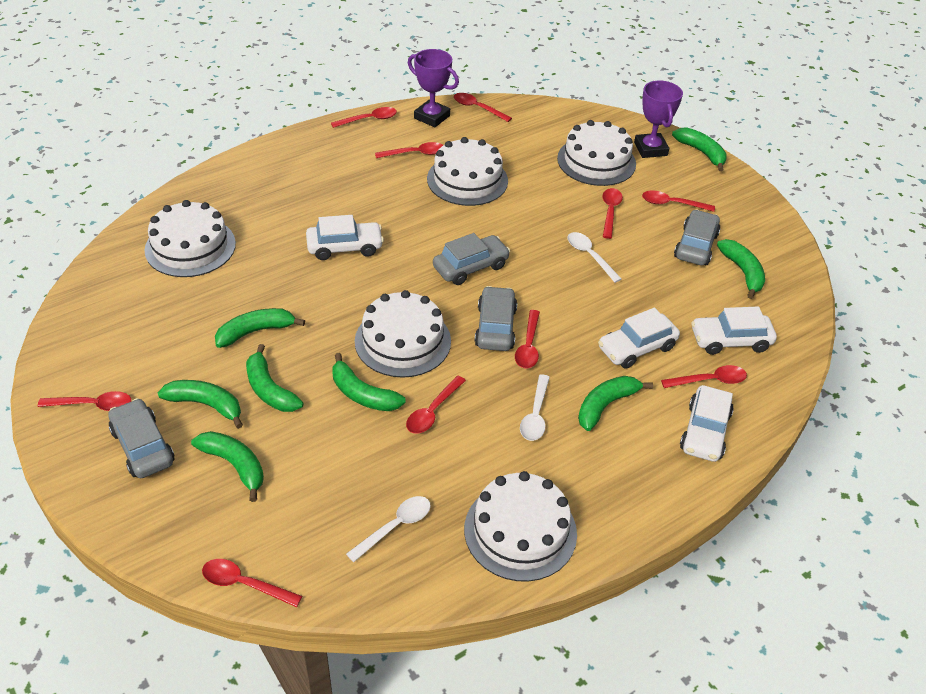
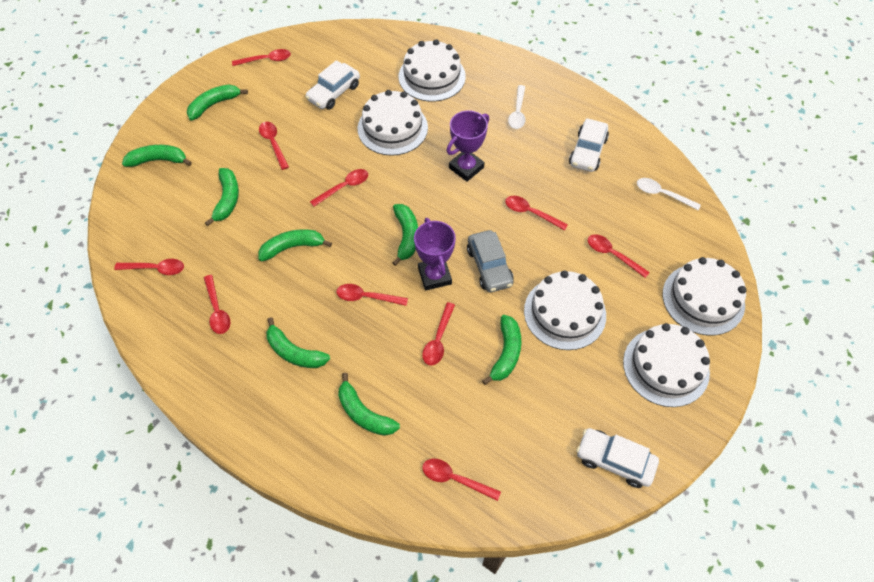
grey car: [108,398,175,478] [433,233,510,285] [474,286,517,351] [674,209,720,265] = 4 -> [467,230,514,292] = 1
white car: [306,215,384,260] [598,308,680,369] [680,385,734,462] [691,307,777,355] = 4 -> [305,60,360,110] [569,118,609,172] [576,428,659,488] = 3
white spoon: [346,496,431,562] [520,374,550,441] [568,232,622,283] = 3 -> [508,85,525,129] [637,178,701,210] = 2

